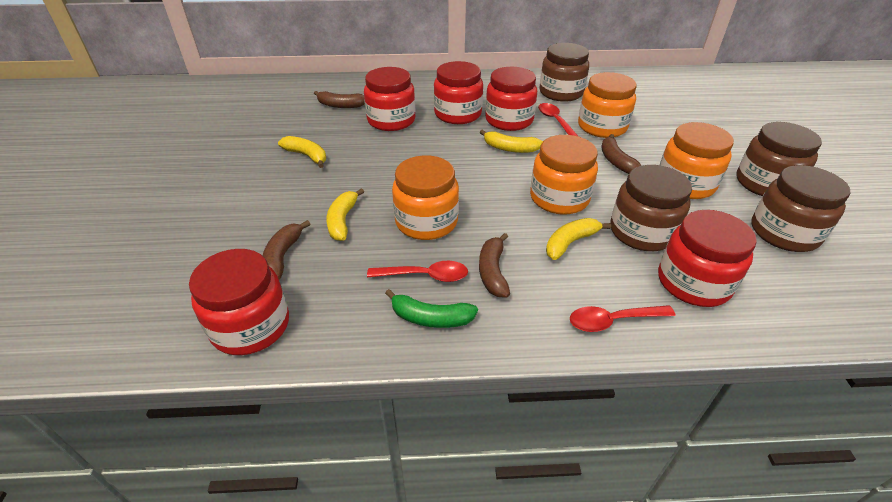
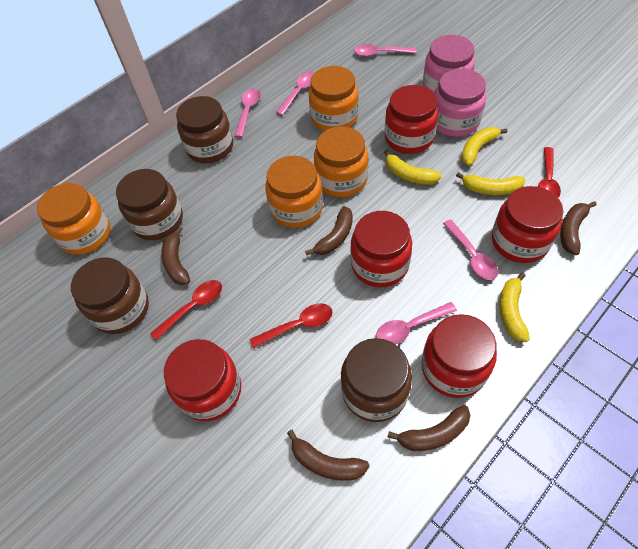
brown banana: [263,220,310,280] [314,91,365,108] [479,233,510,297] [601,134,641,174] = 4 -> [161,227,190,285] [287,430,369,480] [305,206,353,255] [388,405,470,451] [560,201,597,255] = 5
green banana: [385,289,478,328] = 1 -> none = 0
pink jar: none = 0 -> [423,35,475,93] [434,68,486,137] = 2
pink spoon: none = 0 -> [234,88,261,138] [276,72,314,116] [354,44,416,57] [376,302,457,344] [443,220,498,280] = 5

